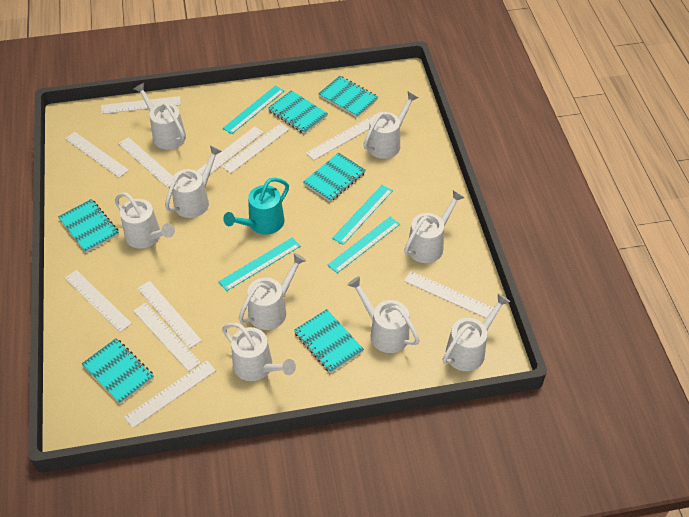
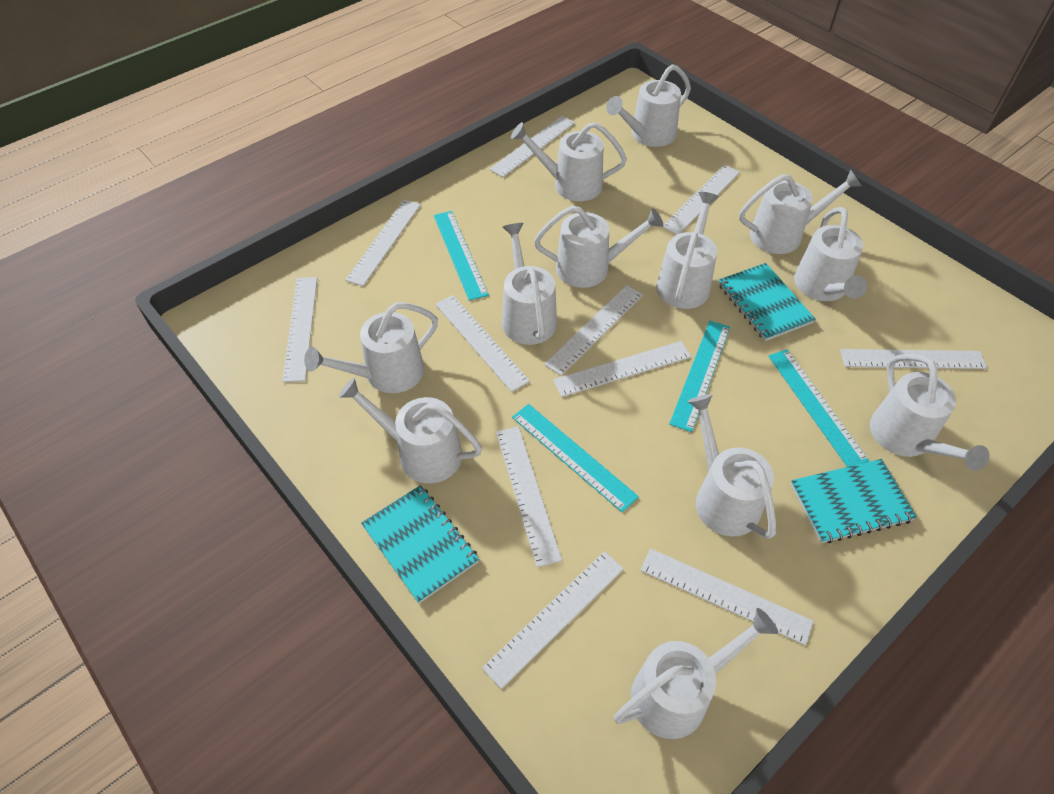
turquoise notebook: [58,199,119,253] [82,338,154,404] [268,90,328,134] [294,309,364,373] [303,153,366,202] [318,76,378,117] = 6 -> [361,485,479,604] [718,263,816,341] [790,459,917,544] = 3
turquoise watering can: [223,178,289,234] = 1 -> none = 0
white watering can: [115,192,175,249] [134,83,186,150] [165,145,222,218] [222,323,296,381] [239,253,306,330] [347,276,420,353] [363,92,418,159] [404,190,465,263] [443,293,510,371] = 9 -> [304,303,438,393] [338,378,482,483] [502,223,557,345] [511,122,627,201] [534,206,663,288] [606,64,691,147] [614,608,778,739] [656,192,719,309] [687,394,776,539] [739,170,862,254] [794,207,867,301] [870,354,990,471] = 12

